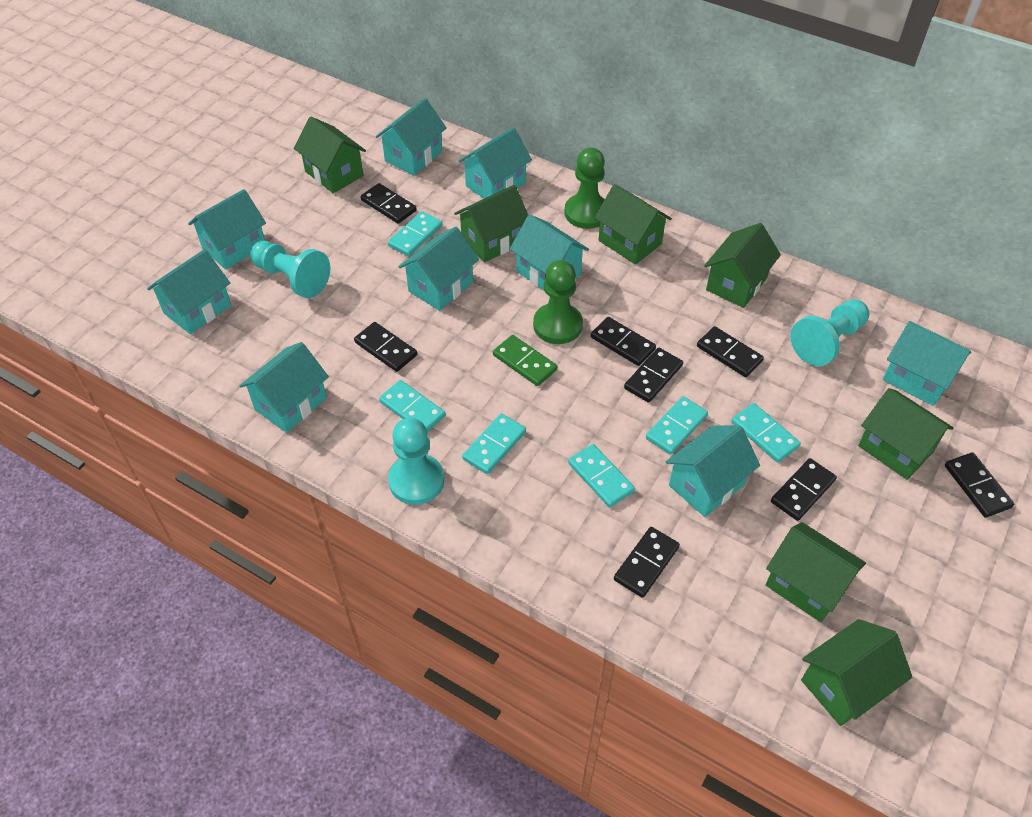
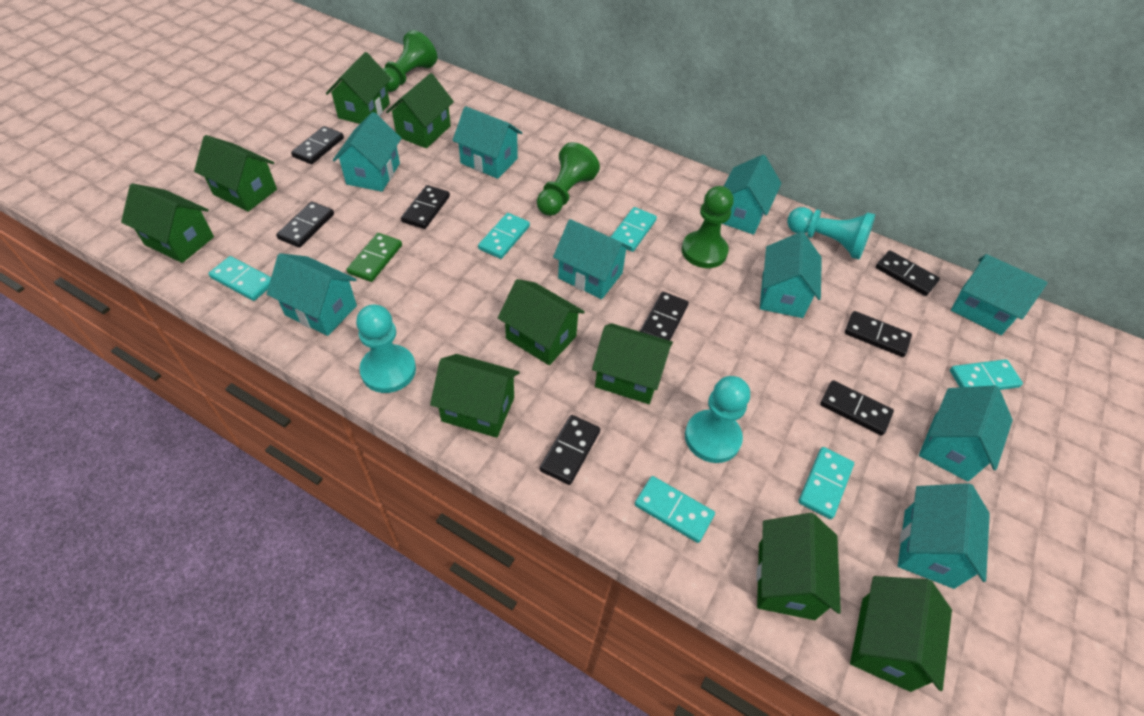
green house: [294,117,366,193] [454,185,528,262] [594,184,672,265] [704,223,781,308] [766,522,866,622] [801,619,912,726] [858,388,953,480] = 7 -> [121,183,214,263] [194,135,277,212] [326,52,391,124] [386,73,454,148] [430,354,520,438] [498,279,585,365] [592,323,673,404] [756,513,841,620] [850,576,952,692] = 9
green pawn: [533,260,583,344] [564,148,605,229] = 2 -> [383,30,437,92] [537,142,600,216] [682,186,734,268] = 3

